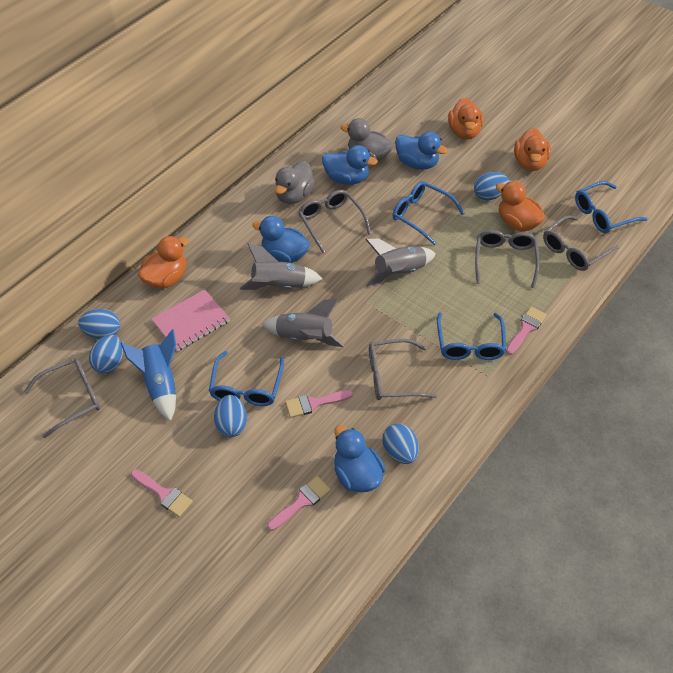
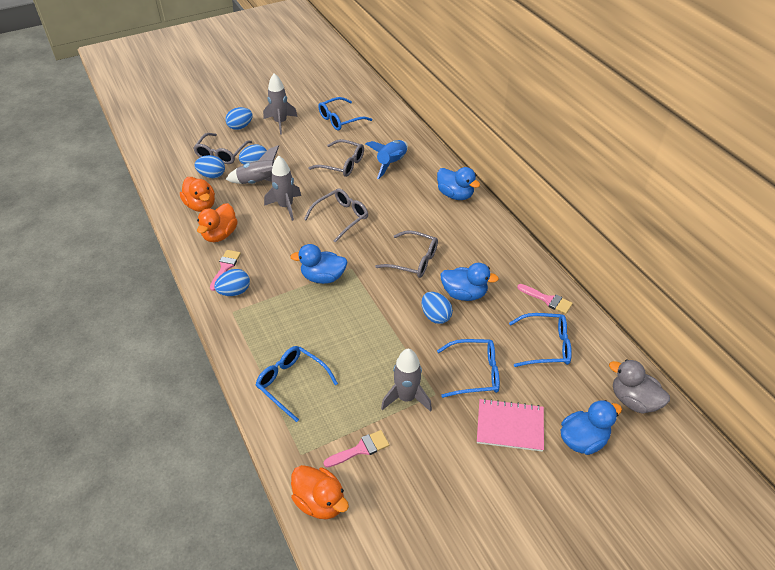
grey duck: [275,161,315,204] [341,118,393,162] = 2 -> [609,359,670,414] = 1
grey glasses: [24,358,100,438] [298,190,371,253] [369,339,437,400] [475,230,540,288] [543,215,619,271] = 5 -> [193,133,252,164] [304,188,368,243] [308,139,364,177] [375,230,438,278] = 4
grey rocket: [240,243,323,290] [262,298,345,347] [366,239,436,287] = 3 -> [225,145,279,184] [263,73,298,134] [264,156,301,221] [381,349,432,412] = 4
orange duck: [138,236,189,288] [448,98,483,140] [496,181,545,231] [514,128,551,171] = 4 -> [180,177,215,212] [197,203,238,242] [291,465,349,519] = 3
pink brush: [131,469,193,517] [267,476,331,531] [285,390,353,418] [506,307,547,355] = 4 -> [210,250,241,291] [324,430,389,468] [517,284,573,314] = 3

